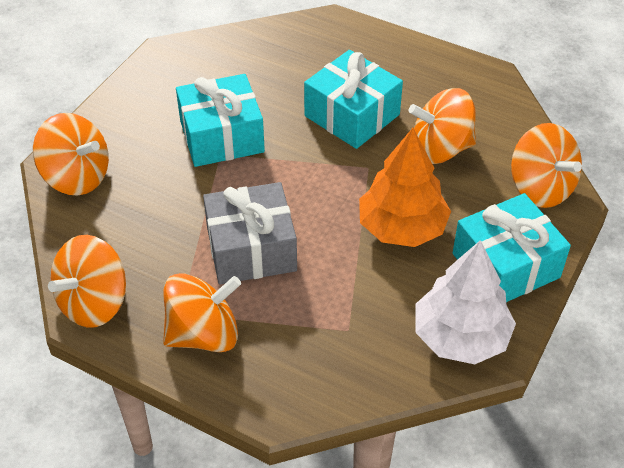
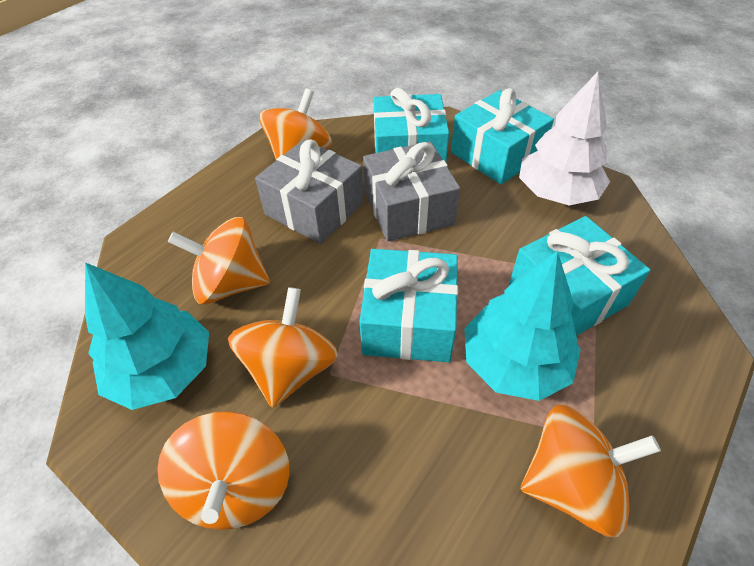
grey gift: [203,182,297,285] = 1 -> [255,139,364,244] [363,141,460,242] = 2
orange tree: [359,128,451,247] = 1 -> none = 0
turquoise gift: [176,74,265,167] [304,50,403,149] [453,193,571,302] = 3 -> [359,249,458,362] [374,88,449,162] [451,88,554,184] [509,216,650,336] = 4
turquoise tree: none = 0 -> [85,262,209,410] [464,251,581,401] = 2

